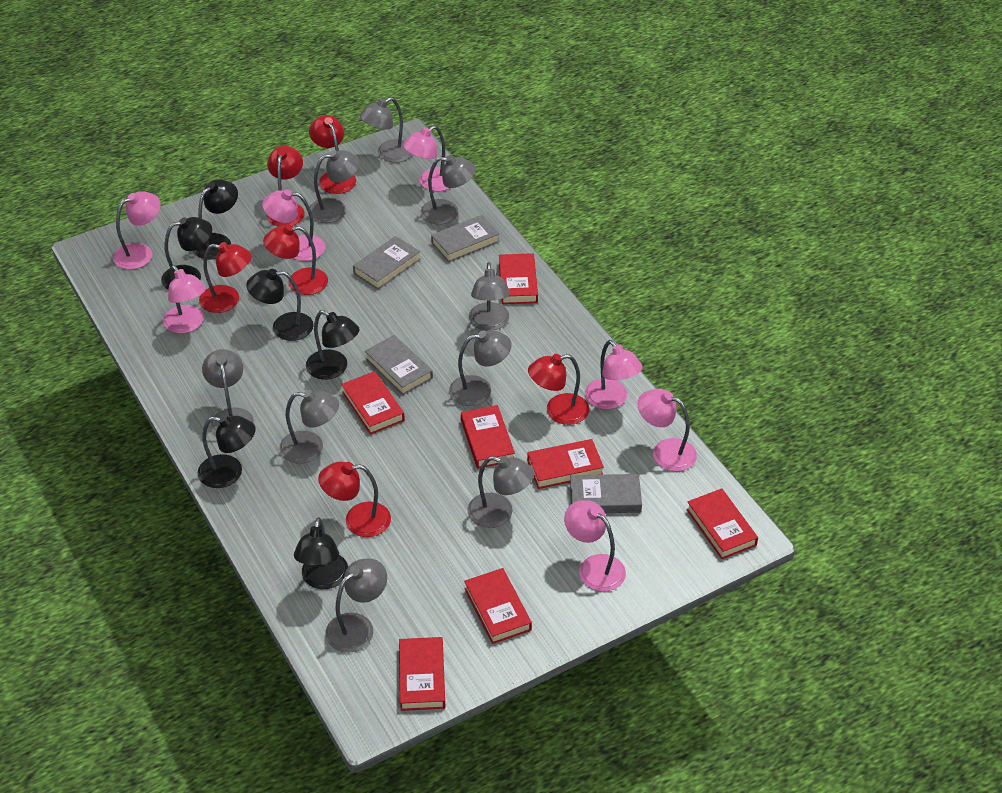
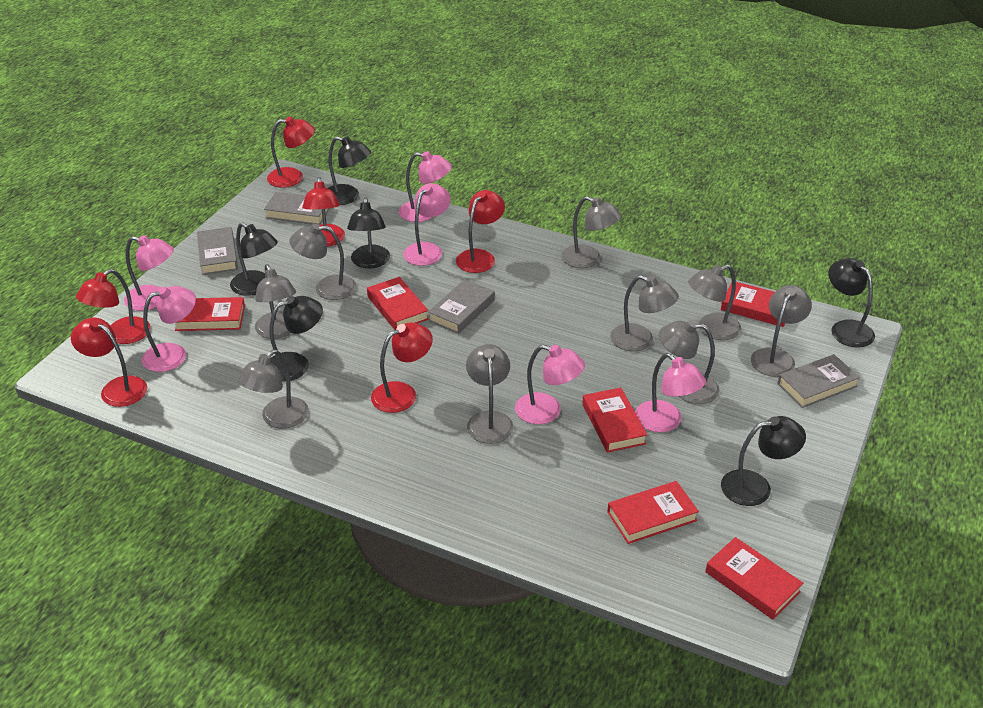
pink lamp: [113,191,161,269] [163,265,206,333] [262,189,325,261] [403,126,450,191] [564,500,626,592] [585,340,643,409] [638,389,697,471] = 7 -> [124,235,174,311] [142,286,196,372] [399,151,452,222] [403,183,451,266] [515,345,585,424] [635,353,706,432] = 6
red book: [341,371,405,434] [399,637,445,711] [461,405,515,469] [464,568,532,644] [499,253,538,304] [527,439,604,489] [686,488,758,559] = 7 -> [175,297,245,331] [367,277,429,330] [582,388,647,453] [607,481,699,544] [705,537,803,620] [721,282,785,327] = 6

